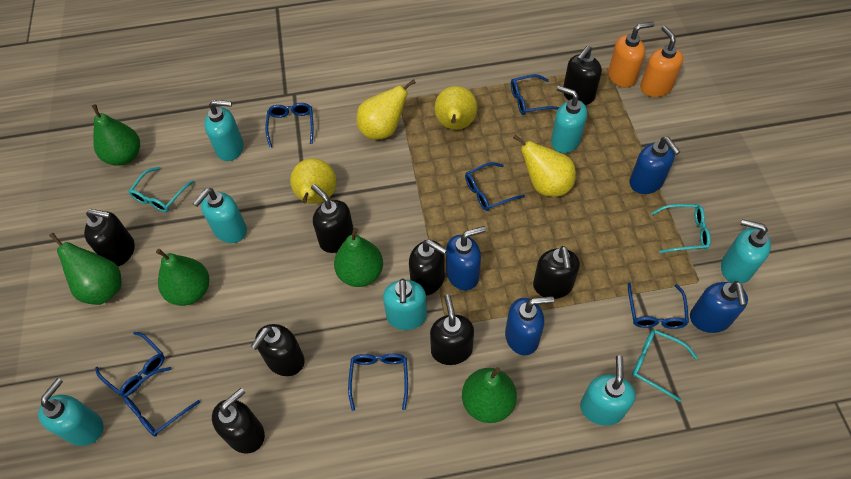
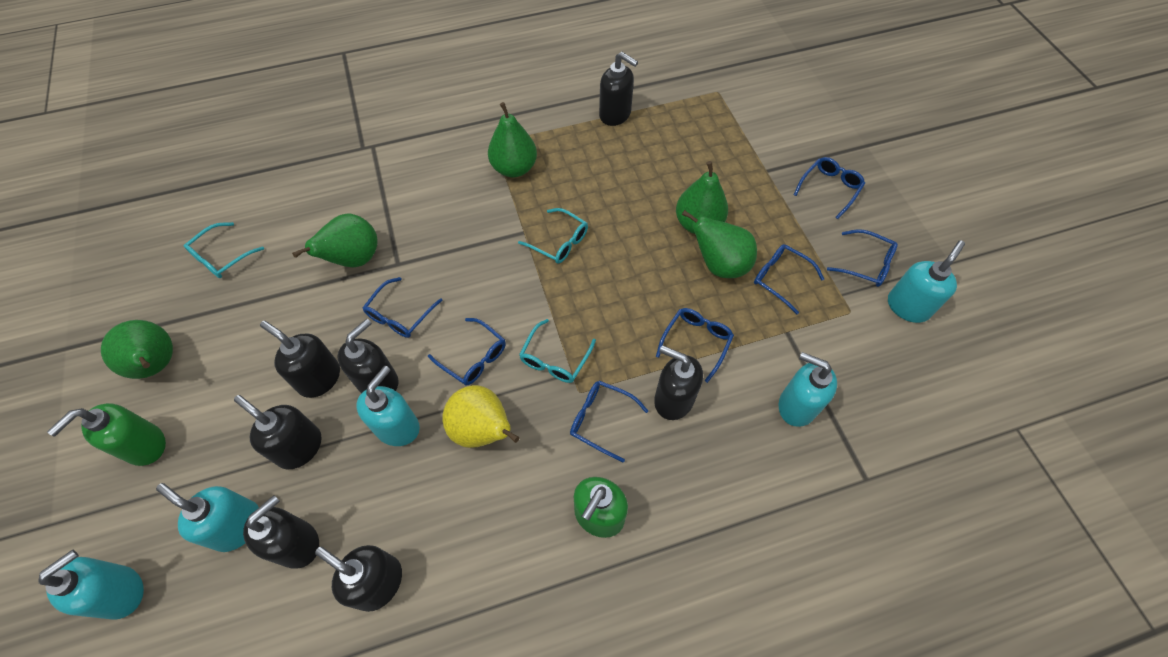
black soap dispenser: [84,209,135,266] [212,388,265,454] [250,324,305,376] [311,184,353,253] [409,239,447,295] [430,294,474,365] [533,246,580,299] [563,46,602,105] = 8 -> [234,395,322,469] [243,495,319,569] [260,321,340,398] [315,545,402,612] [338,319,399,393] [599,52,638,126] [654,345,703,420] = 7
blue soap dispenser: [446,226,486,290] [505,296,554,355] [630,137,680,194] [690,281,748,333] = 4 -> none = 0
green soap dispenser: none = 0 -> [47,403,166,466] [574,477,628,538] = 2
orange soap dispenser: [608,22,654,87] [640,26,683,97] = 2 -> none = 0
turquoise soap dispenser: [38,378,104,446] [193,188,247,243] [204,100,243,161] [383,278,427,330] [551,86,587,153] [580,355,636,426] [721,219,771,283] = 7 -> [38,549,144,620] [156,483,259,552] [356,366,420,446] [779,352,837,427] [888,240,965,323] = 5
yellow pear: [290,158,336,204] [357,79,416,140] [434,86,477,130] [513,134,576,197] = 4 -> [442,385,519,448] = 1

